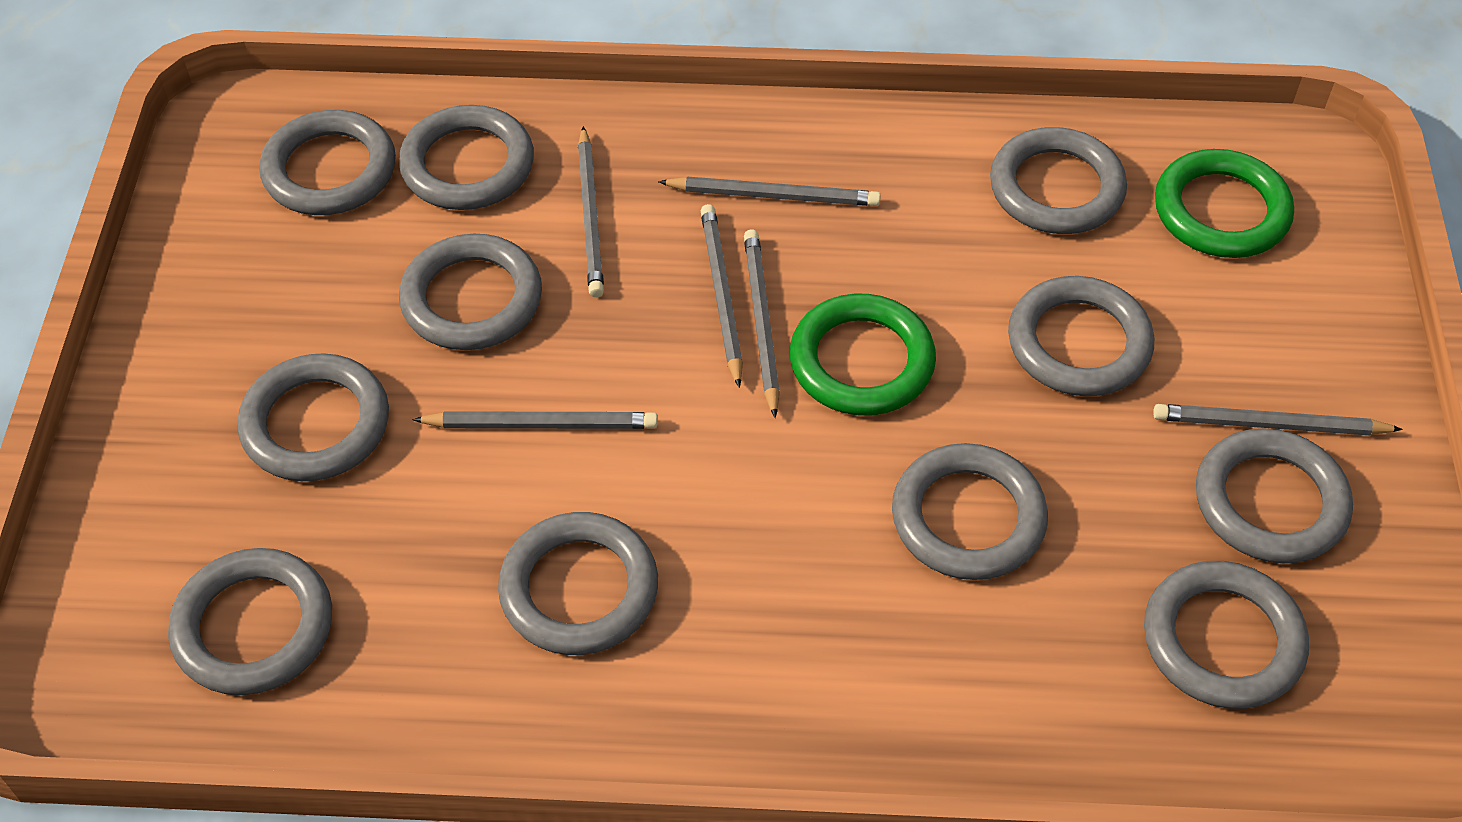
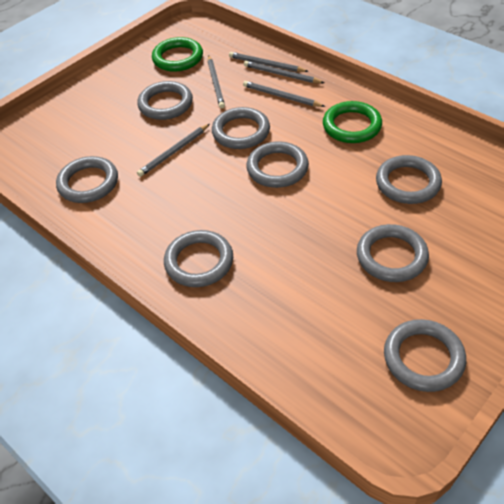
grey pencil: [412,411,658,429] [578,126,604,297] [658,177,881,206] [701,204,743,388] [744,229,780,418] [1153,404,1403,435] = 6 -> [137,124,210,177] [208,56,225,108] [229,52,309,72] [243,81,325,107] [244,61,324,83] = 5
grey ring: [168,548,332,695] [237,353,389,481] [259,110,396,215] [399,105,534,210] [399,234,542,350] [498,512,658,655] [892,443,1048,580] [990,127,1127,234] [1008,276,1154,396] [1144,561,1309,709] [1196,428,1353,563] = 11 -> [56,156,118,203] [137,81,193,120] [164,230,233,287] [212,107,270,149] [246,141,309,188] [357,224,429,282] [376,155,442,204] [384,319,466,392] = 8

